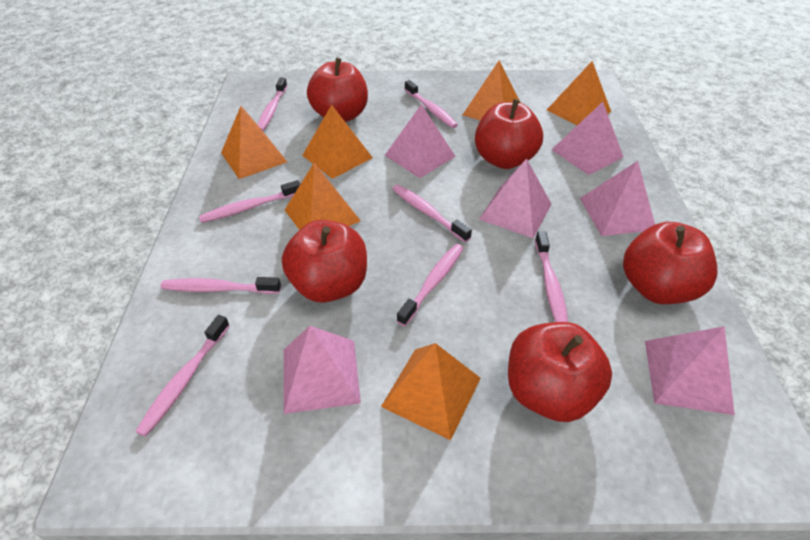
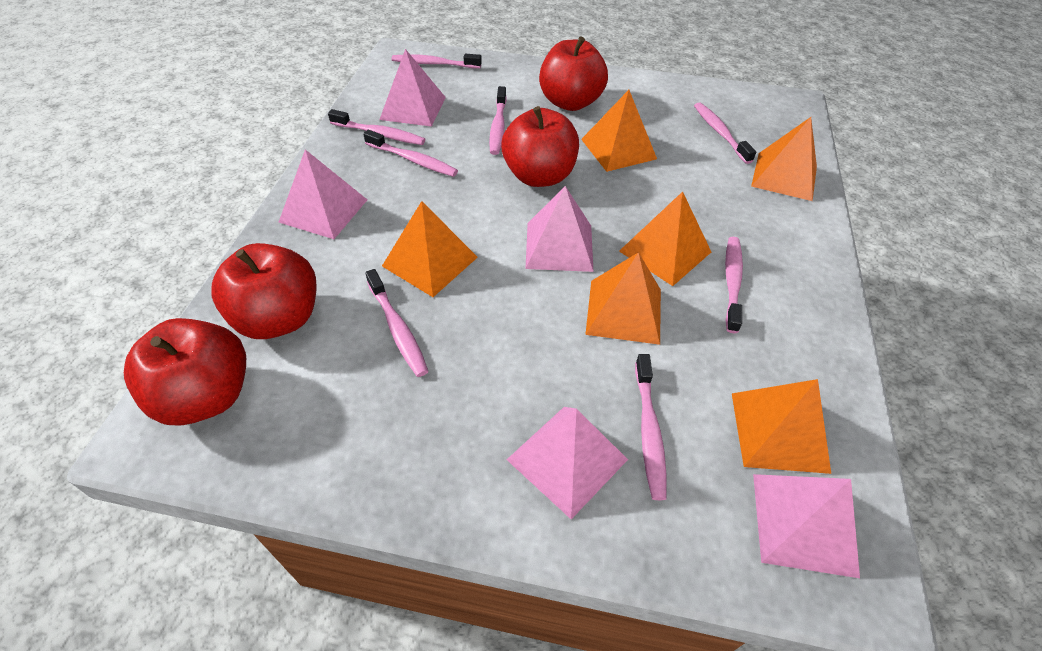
pink pyramid: [284,326,361,414] [385,104,456,178] [479,159,552,238] [551,102,623,175] [580,161,655,236] [645,326,735,415] = 6 -> [279,150,367,239] [379,49,446,127] [507,407,628,519] [525,186,594,272] [753,474,860,578] = 5
red apple: [282,220,367,303] [307,57,368,122] [475,99,543,169] [508,322,612,422] [623,222,717,304] = 5 -> [124,318,246,426] [211,243,316,339] [501,106,579,187] [539,36,608,111] = 4

